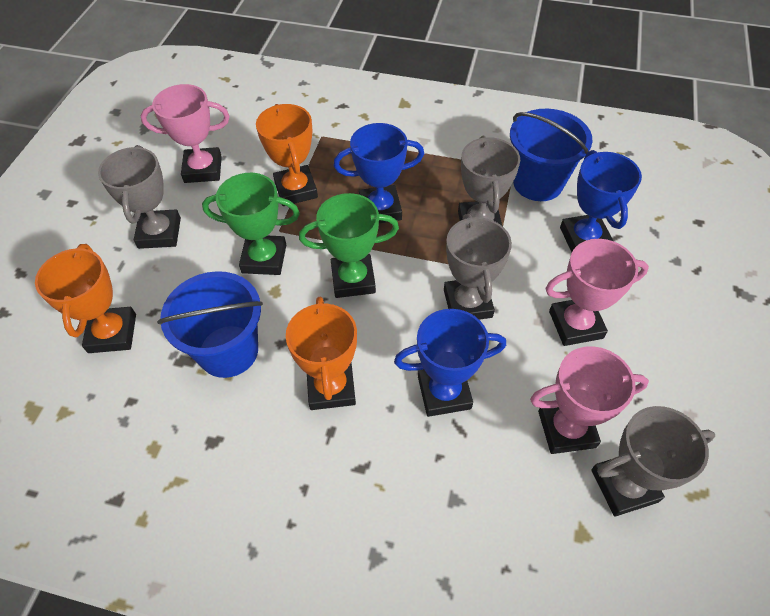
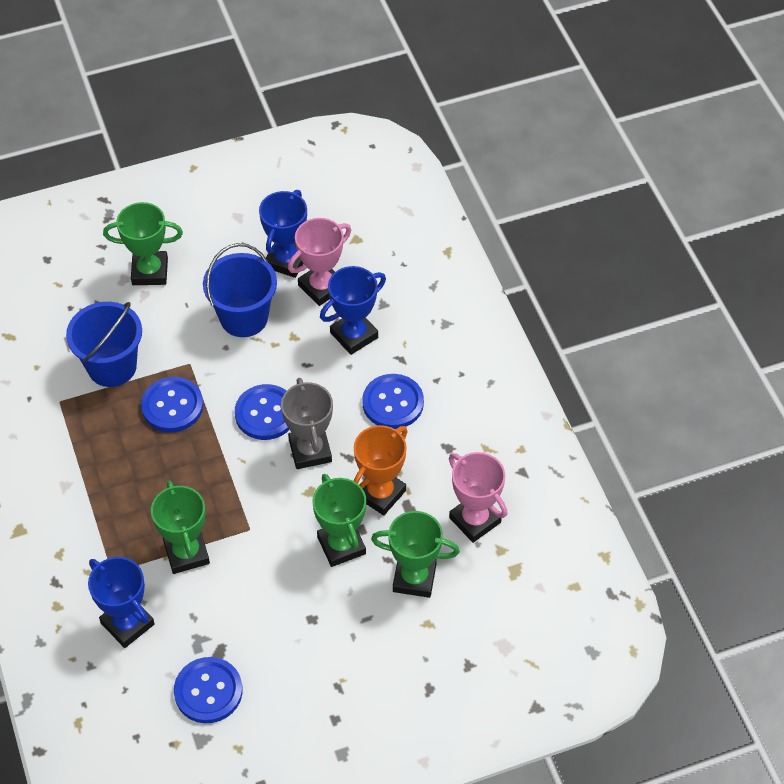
blue button: none = 0 -> [141,377,203,432] [174,657,242,723] [235,384,289,440] [362,374,424,429] = 4
green trophy: [202,173,300,275] [299,193,399,298] = 2 -> [103,202,183,285] [151,480,210,574] [312,474,366,567] [371,511,460,598] = 4
grey trophy: [98,145,181,249] [444,214,512,320] [458,136,520,226] [591,406,715,516] = 4 -> [281,378,333,469] = 1
orange trophy: [35,244,136,353] [256,104,318,206] [286,297,357,410] = 3 -> [354,425,408,515] = 1
pink trophy: [141,84,230,183] [530,346,649,454] [545,239,649,346] = 3 -> [288,218,351,306] [449,452,508,543] = 2

